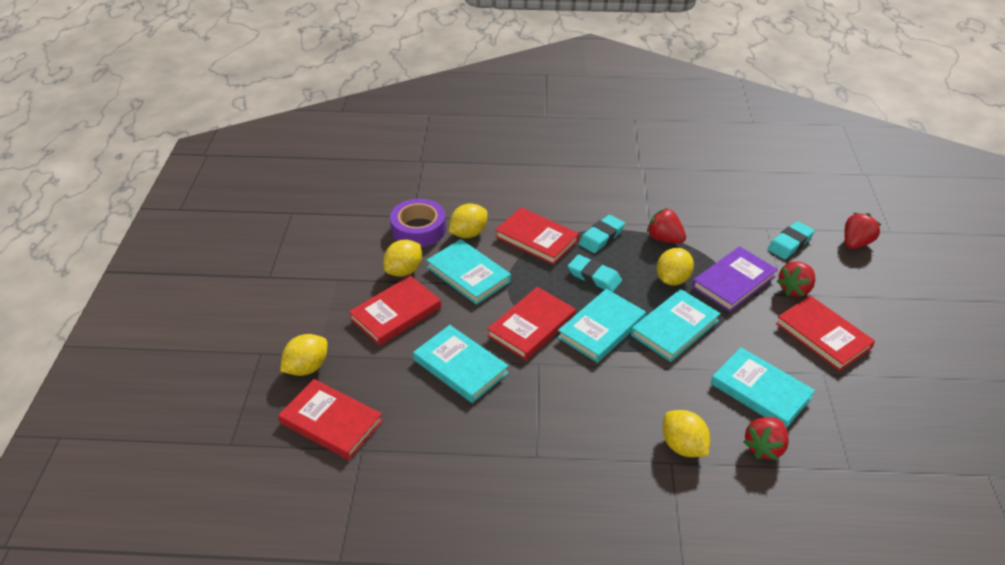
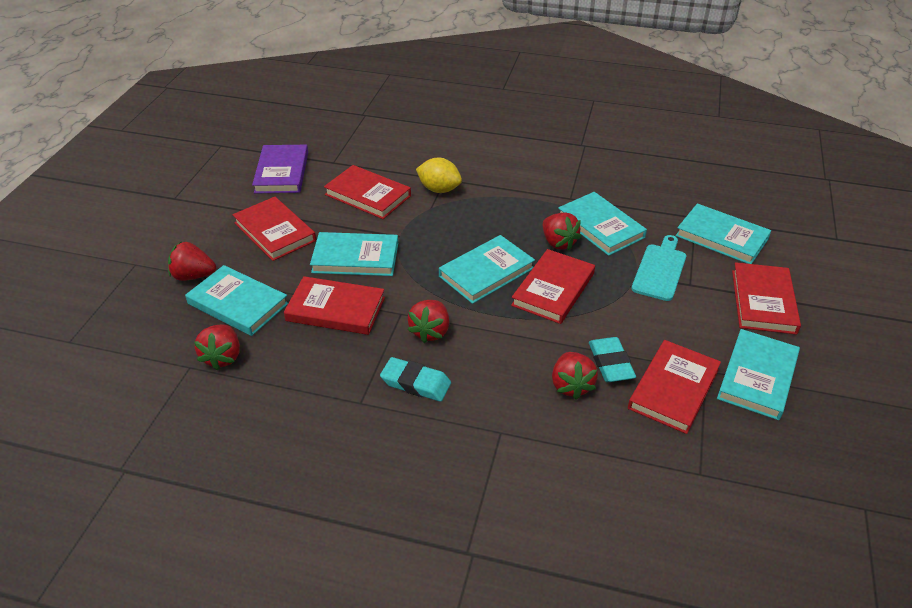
purple tape: [390,199,446,247] = 1 -> none = 0
red book: [278,379,383,460] [349,275,441,346] [487,287,576,361] [495,207,579,265] [776,296,875,371] = 5 -> [233,197,316,261] [284,276,385,335] [324,165,411,219] [511,249,595,324] [628,340,721,434] [732,262,801,335] = 6
red strawberry: [647,208,686,243] [743,417,789,460] [777,261,815,297] [845,213,881,249] = 4 -> [168,241,216,281] [194,324,240,370] [408,300,449,343] [543,212,581,250] [552,352,598,399] = 5
turquoise book: [413,325,509,403] [426,239,511,305] [558,289,646,363] [631,289,721,362] [711,347,815,428] = 5 -> [185,265,288,336] [310,232,398,276] [439,235,535,304] [558,192,647,256] [676,203,771,264] [717,329,800,420] = 6
turquoise cutting board: none = 0 -> [631,235,686,301] = 1
turquoise eraser: [568,255,622,292] [579,215,625,253] [768,221,815,259] = 3 -> [380,357,451,402] [589,337,636,382] = 2
yellow lemon: [280,334,328,376] [383,239,422,277] [449,203,487,238] [657,248,694,285] [663,410,710,457] = 5 -> [416,158,462,193] = 1

